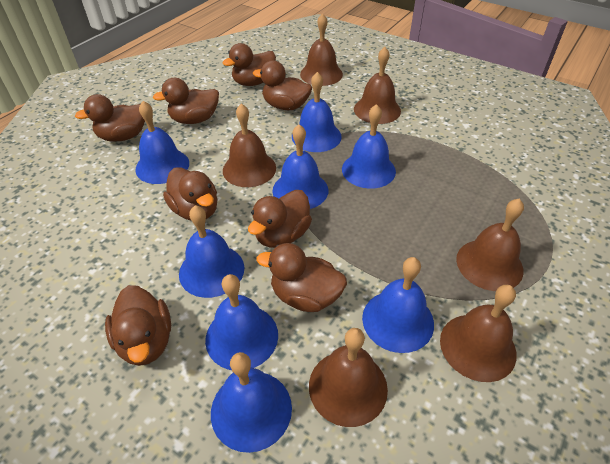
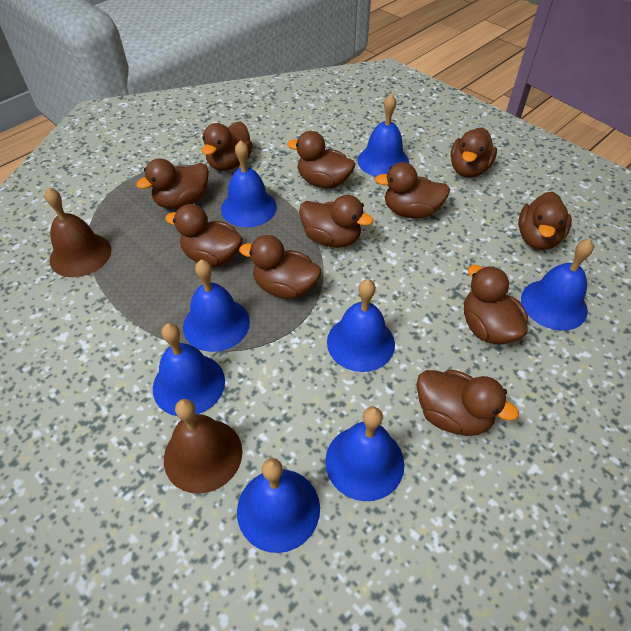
brown bell: [223,103,276,187] [300,13,343,86] [309,328,388,427] [354,47,401,124] [440,285,517,382] [456,198,524,291] = 6 -> [45,188,112,277] [164,399,243,494] = 2
brown duck: [75,94,145,142] [105,285,171,366] [153,78,219,124] [163,167,218,220] [223,43,276,86] [248,190,312,248] [253,60,312,110] [257,243,347,312] = 8 -> [136,158,209,209] [165,204,243,266] [202,122,253,171] [239,235,321,299] [287,131,355,188] [299,195,373,248] [375,162,450,218] [417,370,519,436] [450,127,497,178] [464,265,528,344] [518,192,572,250] = 11

